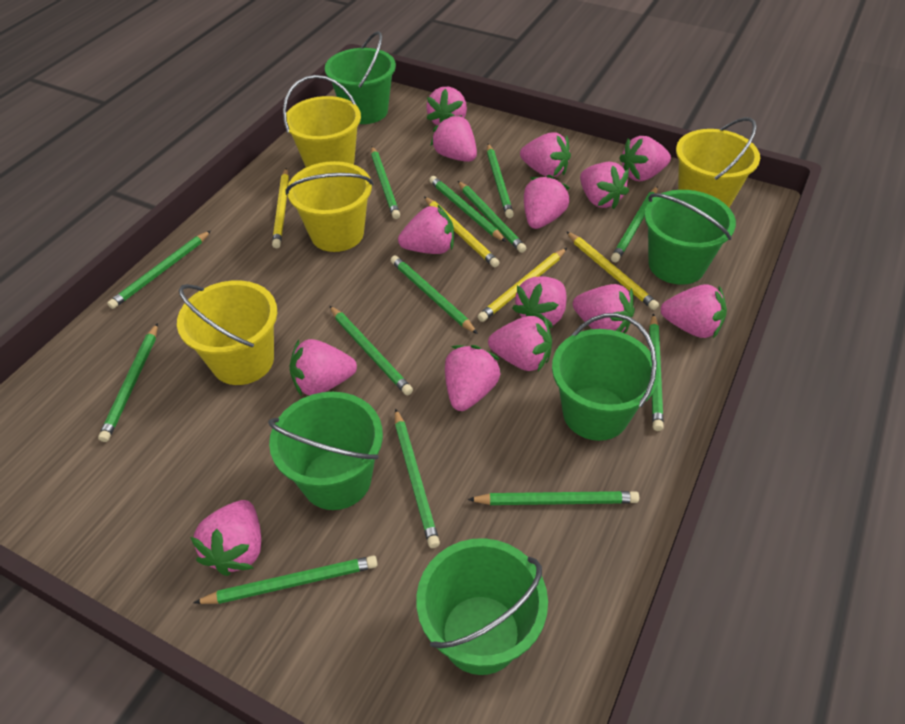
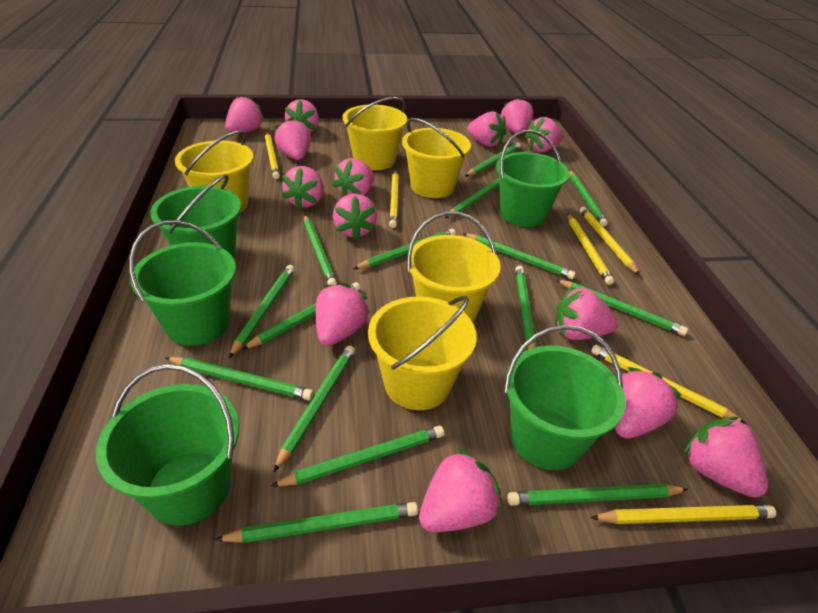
green pencil: [98,323,158,442] [107,231,211,309] [194,556,378,604] [330,306,413,395] [371,146,400,219] [391,255,478,334] [395,408,440,548] [429,176,506,242] [458,181,526,253] [468,491,639,505] [487,144,514,218] [611,186,658,262] [649,313,664,431] = 13 -> [165,357,313,400] [215,502,418,543] [229,265,295,358] [241,282,361,350] [271,426,444,487] [273,345,355,472] [304,215,337,285] [353,229,456,269] [445,177,499,218] [463,233,576,280] [465,143,521,177] [507,484,688,506] [515,266,536,349] [556,279,688,336] [569,170,608,227] = 15
yellow bucket: [177,280,277,385] [283,75,361,167] [286,161,373,252] [676,117,760,207] = 4 -> [175,130,254,212] [343,97,407,170] [368,296,477,410] [402,118,471,198] [407,212,501,323] = 5
yellow pencil: [272,168,289,248] [424,196,500,267] [477,248,567,322] [566,231,659,310] = 4 -> [265,132,280,179] [389,170,399,228] [568,214,614,285] [580,207,640,275] [590,505,776,524] [591,345,747,424] = 6

